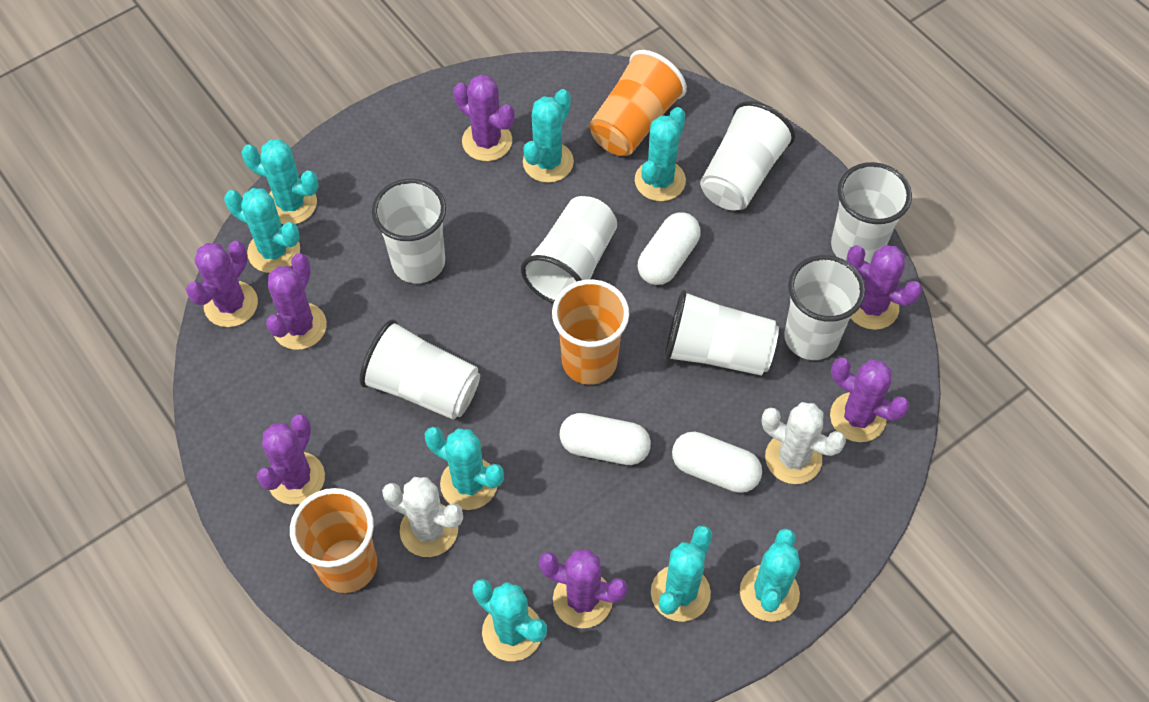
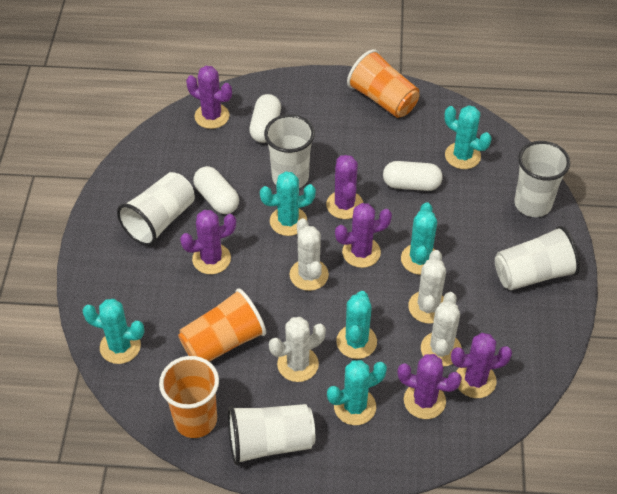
purple cactus: [186,241,258,327] [257,414,325,505] [266,253,327,350] [453,75,515,161] [539,549,628,628] [830,357,910,442] [846,245,922,330] = 7 -> [180,210,236,274] [186,66,232,129] [326,155,363,219] [335,203,392,268] [398,354,462,419] [451,333,512,398] = 6
turquoise cactus: [224,188,300,273] [241,139,319,224] [424,427,504,510] [472,579,547,661] [523,89,574,183] [635,107,686,201] [651,525,712,622] [740,528,800,622] = 8 -> [82,299,144,364] [260,171,316,236] [327,360,387,425] [336,291,377,359] [401,202,437,275] [445,105,491,169] = 6
white cactus: [382,477,463,557] [762,402,846,484] = 2 -> [269,317,326,382] [290,218,329,291] [408,250,446,324] [421,292,462,367] = 4
white cup: [359,319,480,420] [372,179,446,284] [521,196,617,304] [664,289,779,375] [700,101,795,211] [784,255,865,360] [831,162,912,263] = 7 -> [117,172,195,246] [228,404,315,465] [264,114,315,188] [495,226,580,290] [514,141,570,217] = 5

